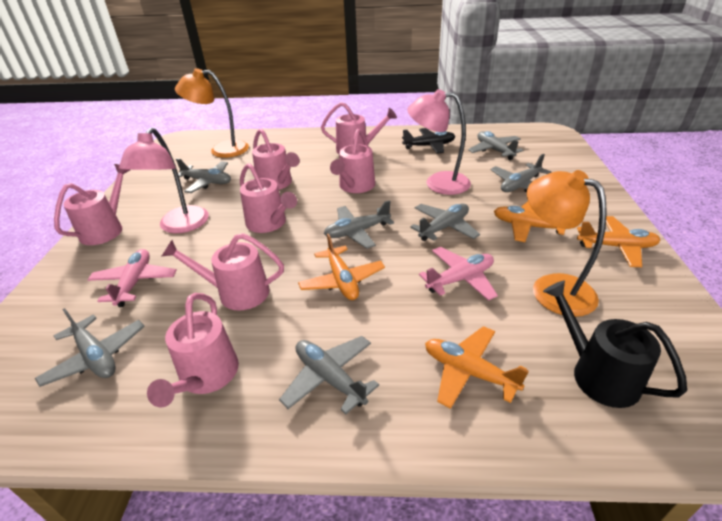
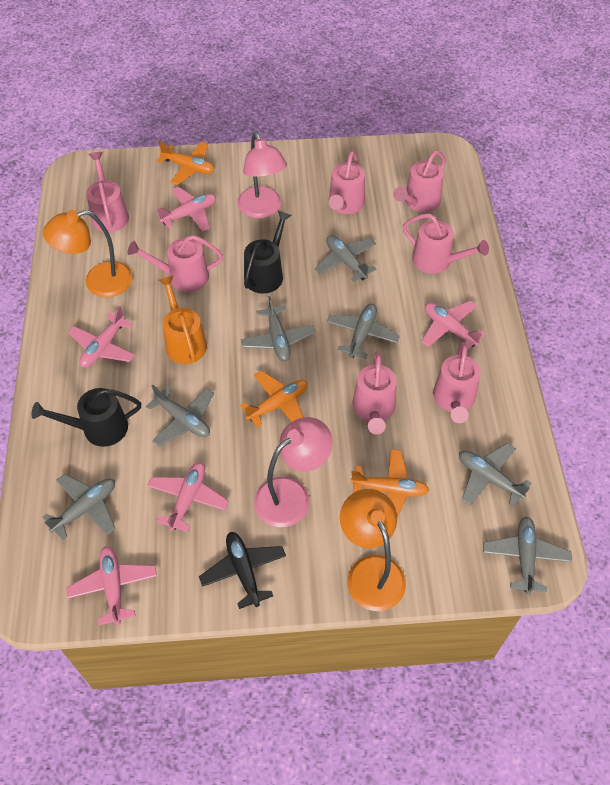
black watering can: [543,280,687,408] = 1 -> [31,388,141,447] [244,210,292,294] = 2
orange plane: [298,234,385,300] [425,326,529,409] [494,201,565,242] [577,216,660,267] = 4 -> [157,141,214,185] [240,370,308,428] [350,449,429,518] = 3
orange watering can: none = 0 -> [159,276,207,364] = 1
pink plane: [88,249,177,307] [419,247,498,301] = 2 -> [66,546,157,625] [68,306,135,368] [147,462,229,532] [156,187,216,232] [421,301,486,350] = 5

